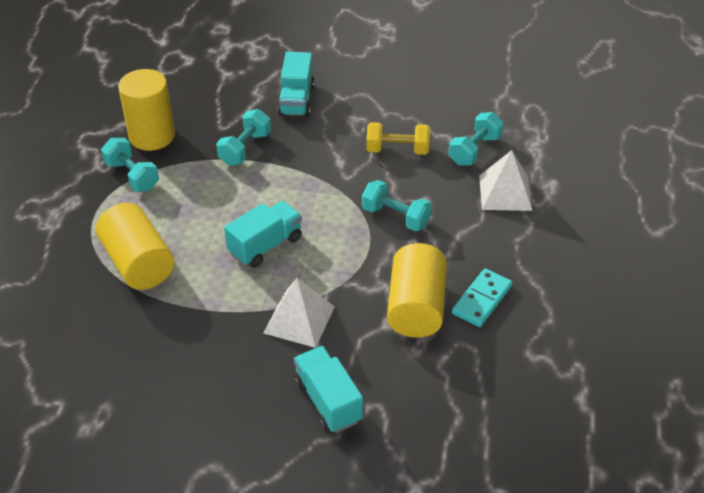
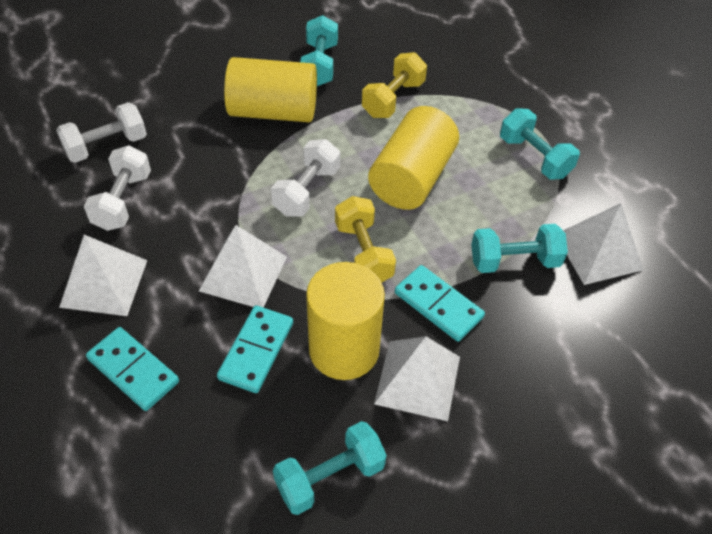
turquoise domino: [452,268,512,327] = 1 -> [86,327,179,411] [217,305,293,393] [395,265,485,342] = 3
turquoise truck: [224,201,302,268] [278,51,315,117] [294,346,363,433] = 3 -> none = 0
white dumbbell: none = 0 -> [56,102,147,163] [84,145,151,231] [271,139,340,217] = 3
white pyramid: [263,278,335,348] [479,150,532,211] = 2 -> [59,235,147,316] [199,225,287,308] [374,336,460,421] [563,203,643,285] = 4
yellow dumbbell: [366,122,430,155] = 1 -> [335,196,396,283] [362,52,427,118] = 2

